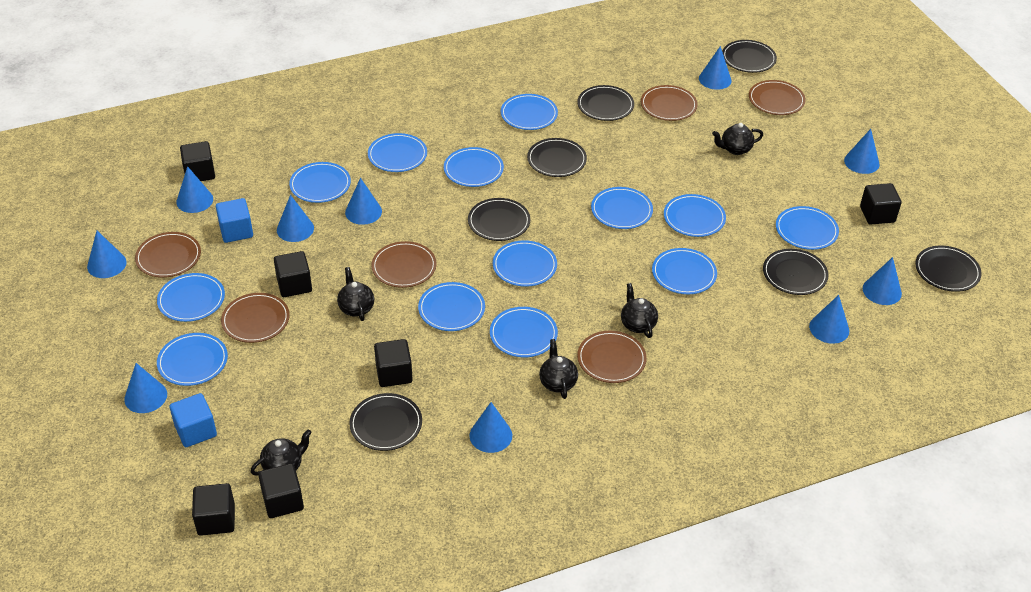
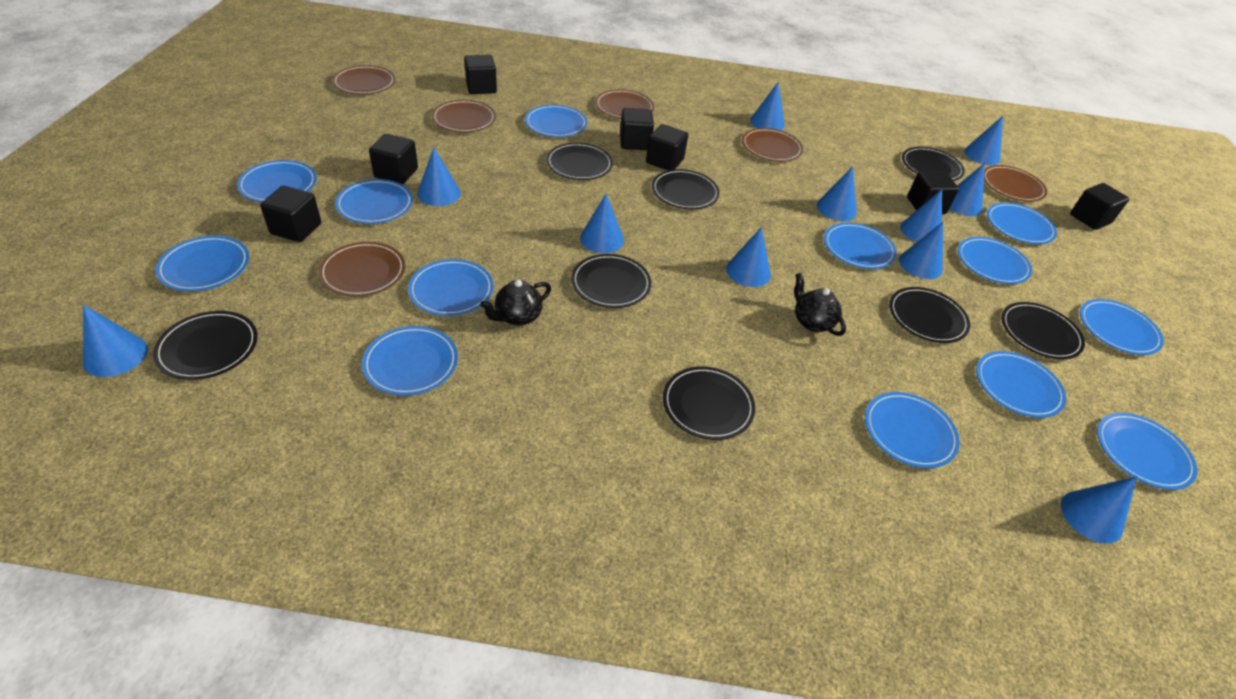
black cube: [180,141,215,181] [192,483,235,536] [258,463,304,518] [274,251,312,297] [374,339,413,387] [860,183,902,225] = 6 -> [260,186,321,242] [369,134,418,184] [464,55,497,94] [620,108,654,150] [646,124,688,170] [907,171,959,214] [1070,183,1129,230] = 7
black plate: [349,393,422,451] [468,198,530,241] [527,138,587,177] [577,85,634,121] [722,40,777,73] [763,249,828,295] [915,246,982,292] = 7 -> [153,311,258,380] [546,143,613,180] [571,254,651,308] [652,169,720,209] [663,366,755,440] [889,287,970,343] [902,147,965,181] [1001,302,1085,359] = 8
black teapot: [251,429,312,476] [337,267,374,321] [539,339,578,399] [621,283,658,338] [712,123,763,155] = 5 -> [480,279,551,326] [794,273,846,336] = 2
blue cone: [87,231,126,278] [124,363,167,413] [176,166,213,213] [277,195,314,242] [345,178,382,225] [469,402,512,453] [699,46,732,90] [809,295,849,344] [844,129,879,174] [863,257,902,305] = 10 -> [83,305,148,377] [417,147,461,206] [580,194,624,253] [726,227,771,287] [750,82,785,130] [817,166,857,221] [899,222,943,279] [900,189,942,242] [949,163,985,216] [964,116,1003,165] [1061,476,1137,544] = 11
blue cube: [169,393,217,447] [216,198,253,243] = 2 -> none = 0

